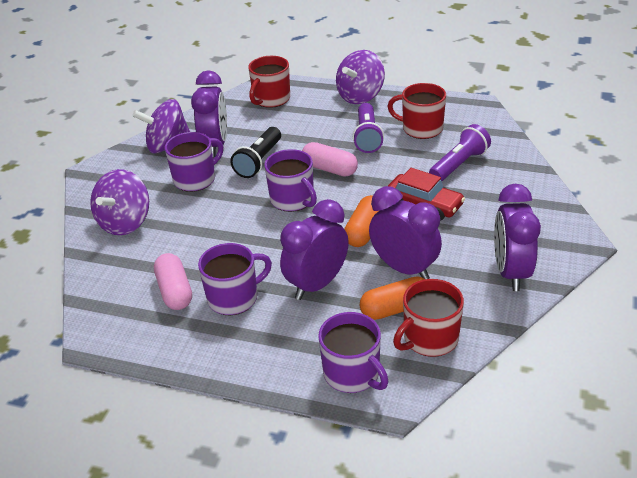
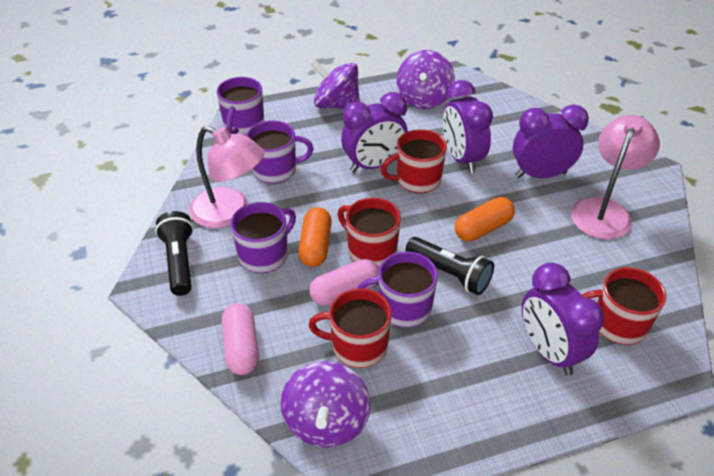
black flashlight: [230,127,281,178] = 1 -> [155,211,194,296] [406,237,494,295] = 2
pink lamp: none = 0 -> [189,126,264,229] [571,115,660,239] = 2
purple flashlight: [353,103,384,153] [429,124,491,181] = 2 -> none = 0
red car: [388,168,465,221] = 1 -> none = 0
red mug: [248,56,290,108] [387,83,446,139] [393,279,464,357] = 3 -> [308,288,392,368] [337,197,401,267] [381,129,447,193] [582,267,666,345] = 4

